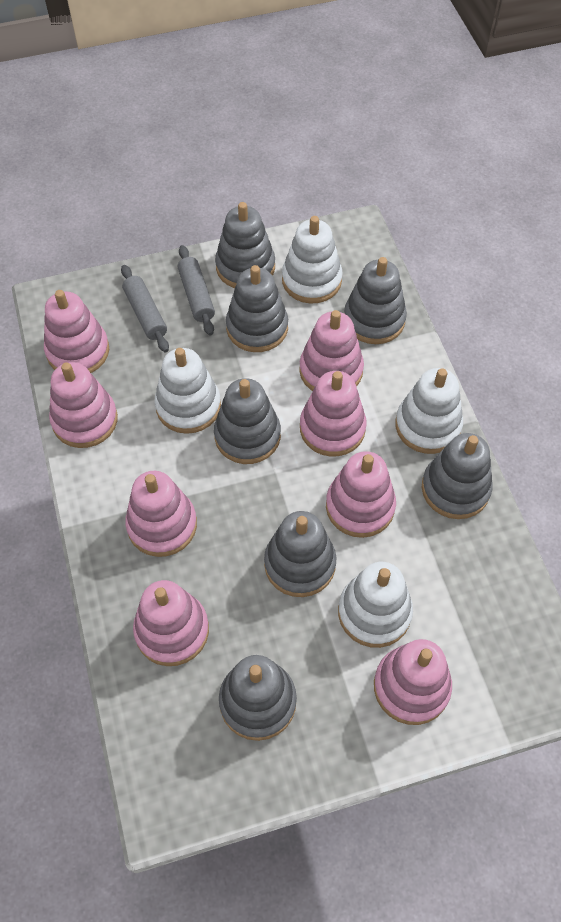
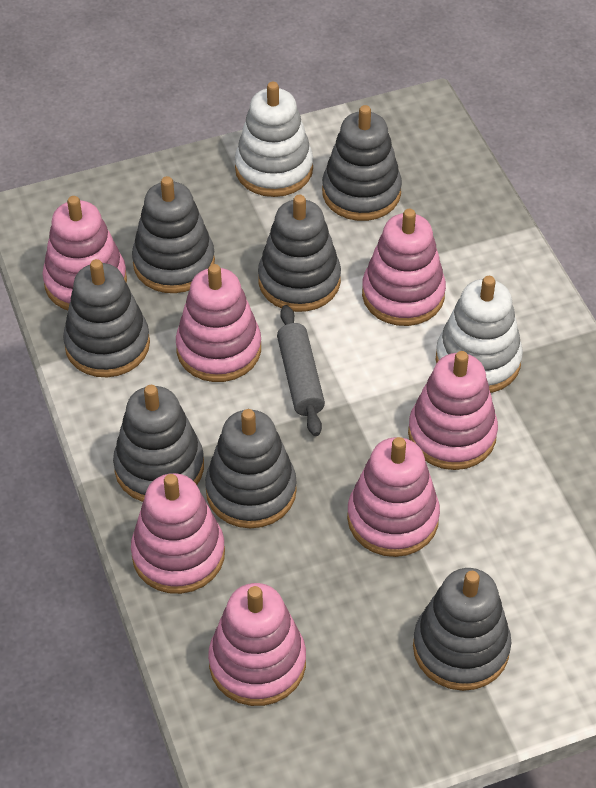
grey rolling pin: [121,265,169,352] [178,245,215,335] = 2 -> [277,305,325,436] = 1
pink stacking toy: [44,290,109,373] [49,362,118,448] [125,471,197,557] [133,580,209,666] [299,310,364,391] [300,371,367,456] [326,451,396,538] [374,639,452,725] = 8 -> [43,196,127,310] [131,473,225,594] [176,264,261,382] [208,583,306,706] [347,437,440,557] [362,209,446,326] [408,351,498,470] = 7
white stacking toy: [154,348,221,434] [282,216,343,303] [338,562,413,648] [395,368,463,454] = 4 -> [235,82,313,197] [435,276,523,393] = 2

